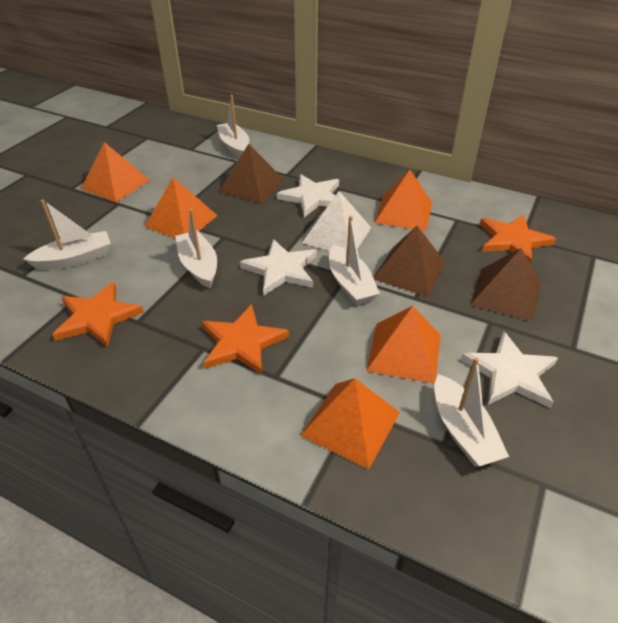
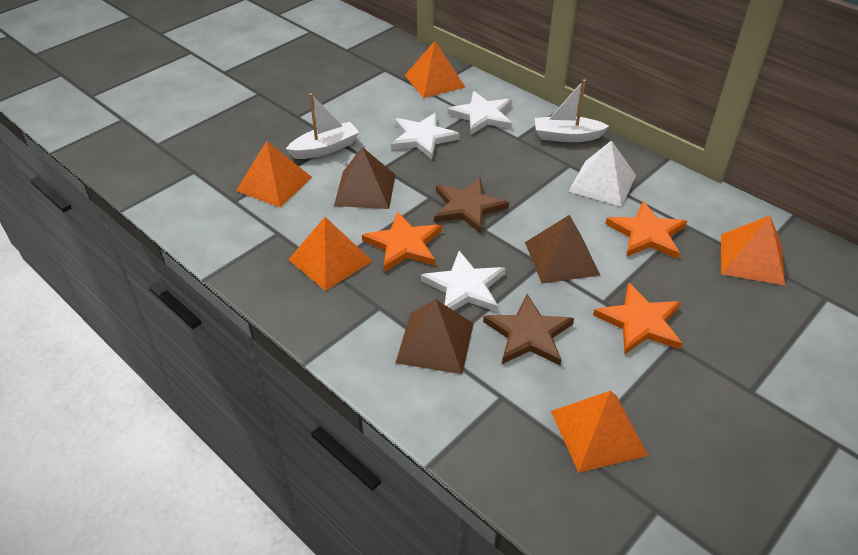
brown star: none = 0 -> [434,178,509,234] [483,294,574,365] = 2
white boat: [23,199,111,270] [175,209,217,288] [217,95,249,158] [329,216,380,306] [434,357,509,467] = 5 -> [286,93,359,159] [535,79,609,142] = 2

